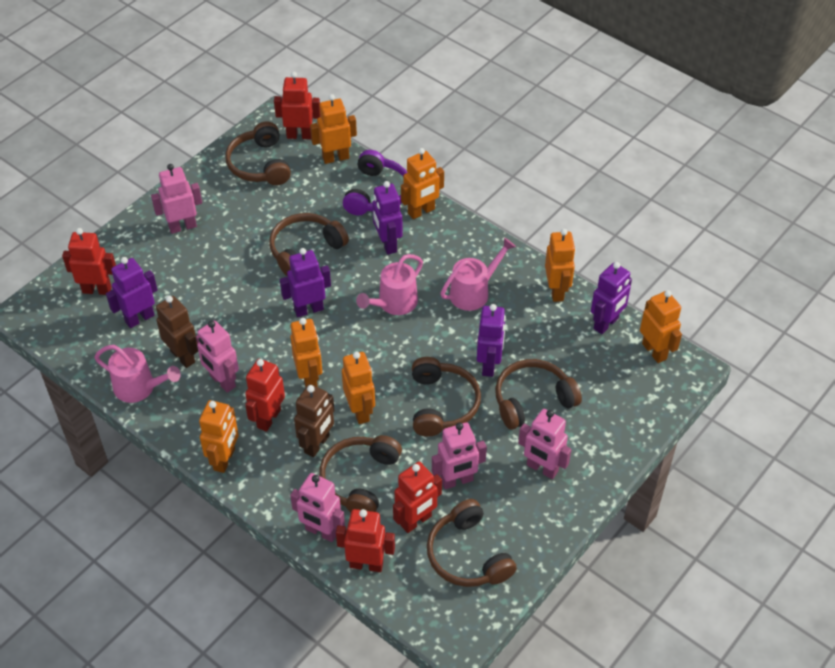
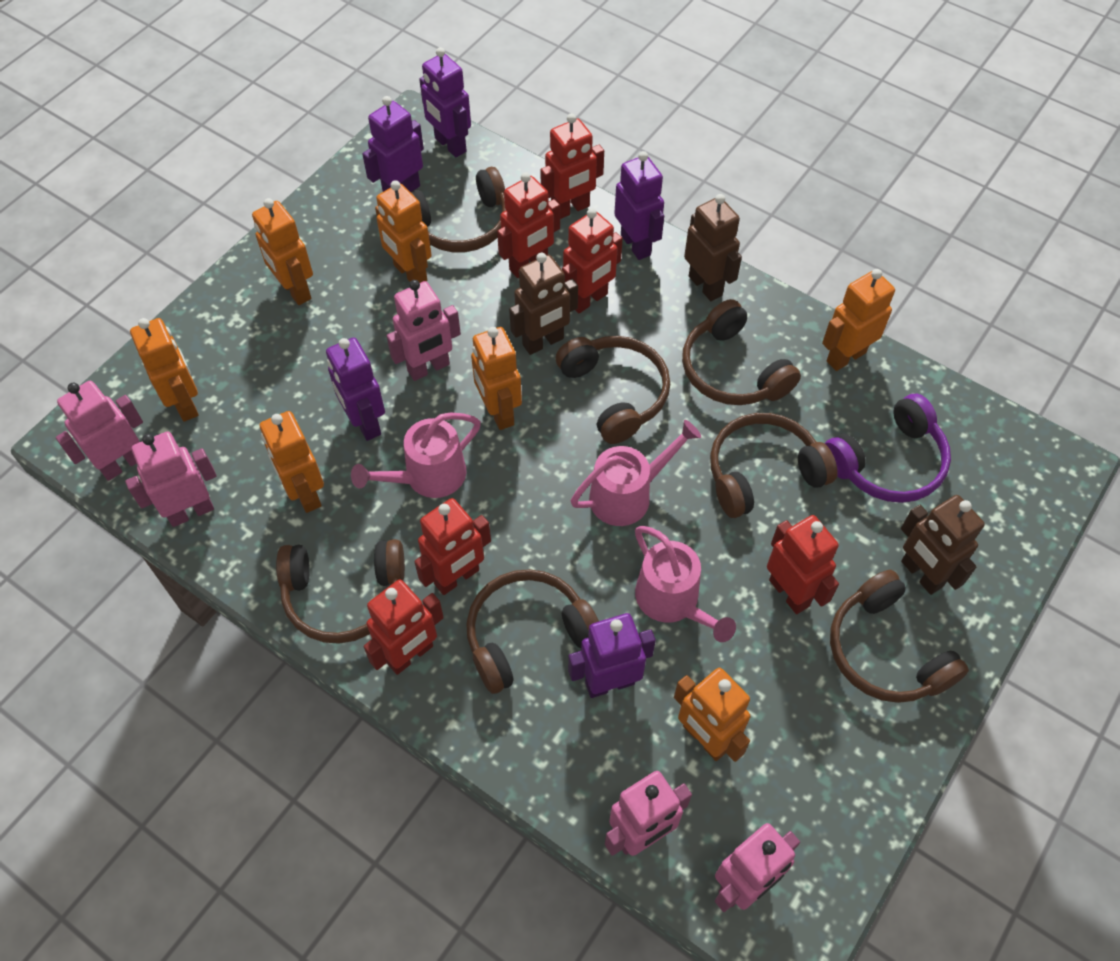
brown headphones: [225,121,291,185] [269,213,349,276] [319,435,402,512] [412,357,481,437] [427,499,517,587] [495,359,582,430] = 6 -> [276,539,405,644] [410,167,506,252] [466,569,599,694] [556,336,670,444] [682,299,801,405] [710,413,837,518] [830,570,969,703] = 7
brown robot: [156,296,198,368] [294,384,335,457] = 2 -> [509,253,578,355] [684,194,742,301] [901,495,985,595] = 3
red robot: [62,228,116,295] [245,359,285,432] [274,72,321,139] [336,509,395,572] [393,462,442,533] = 5 -> [364,580,444,675] [414,498,491,595] [497,172,560,278] [540,113,604,219] [562,208,623,313] [767,515,839,614] = 6

